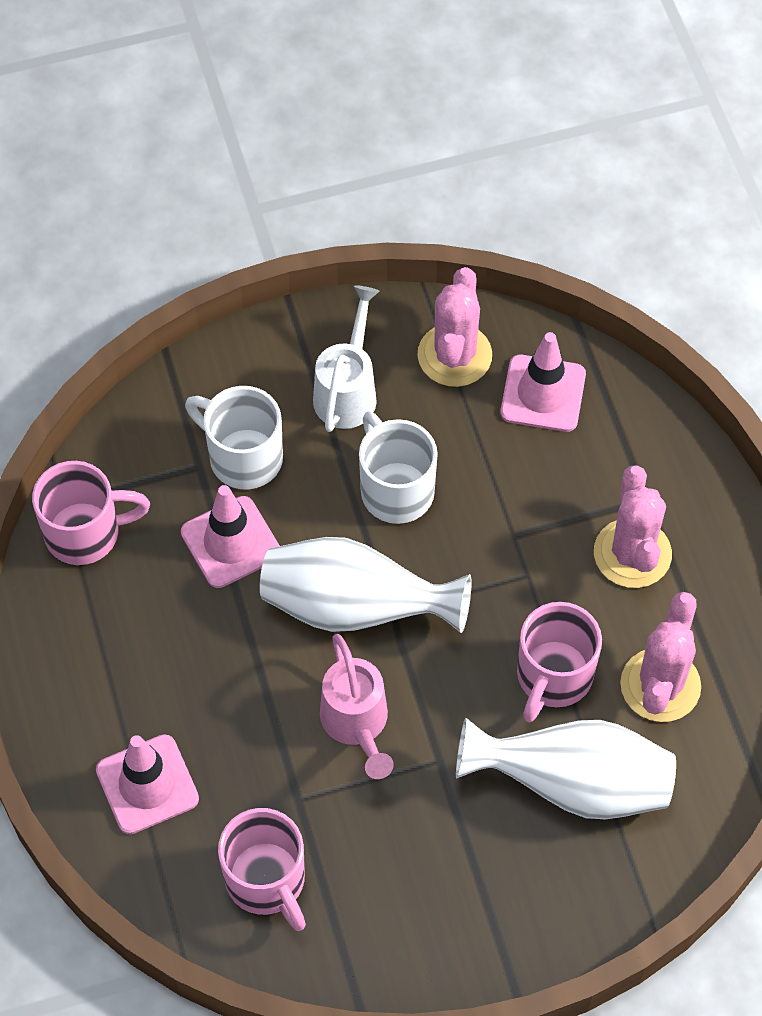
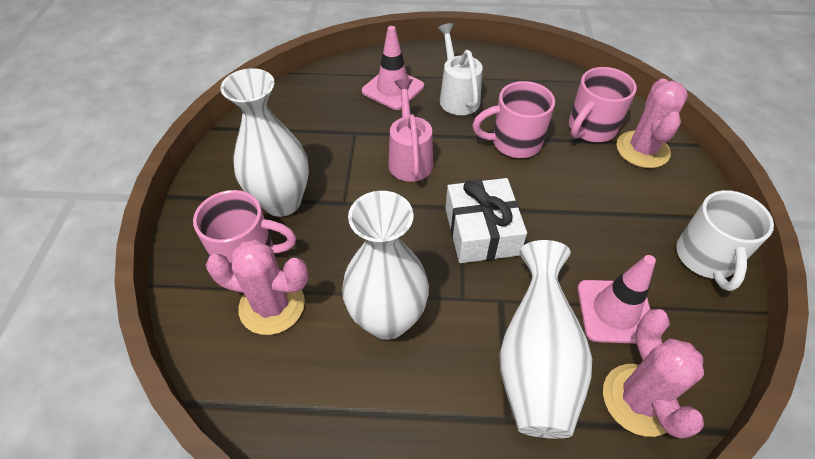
pink traffic cone: [96,734,199,834] [181,485,280,588] [501,332,586,432] = 3 -> [362,26,424,110] [577,255,656,344] = 2
white gift: none = 0 -> [445,178,527,263] = 1
white mug: [185,386,283,490] [359,411,438,524] = 2 -> [676,190,774,291] = 1
white vase: [260,537,472,633] [456,717,676,819] = 2 -> [221,68,309,217] [342,191,429,340] [499,240,592,439] = 3

